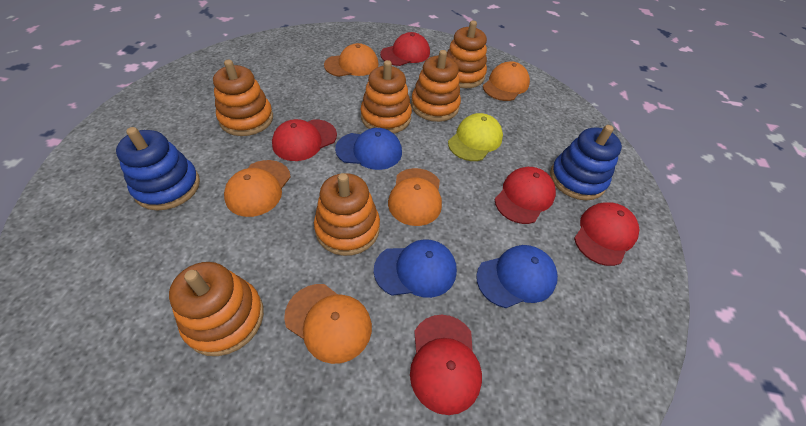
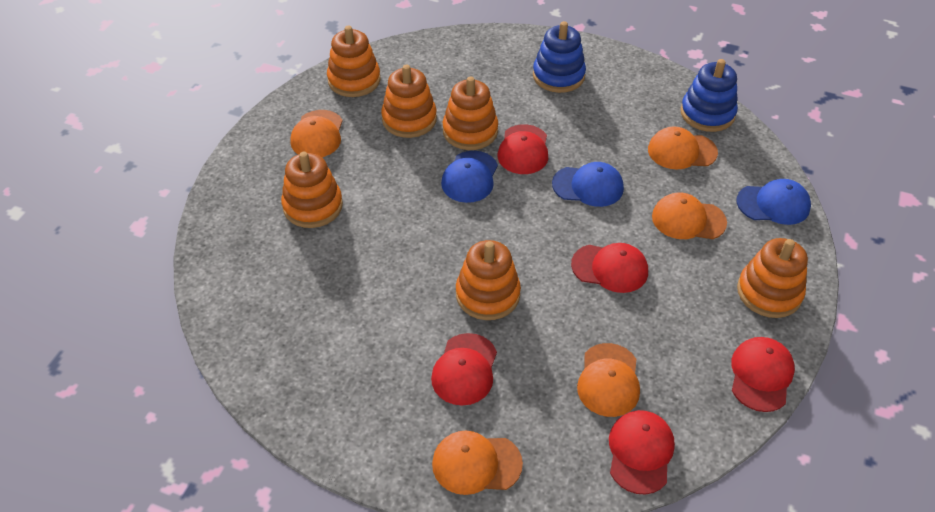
yellow cap: [448,113,503,161] = 1 -> none = 0

